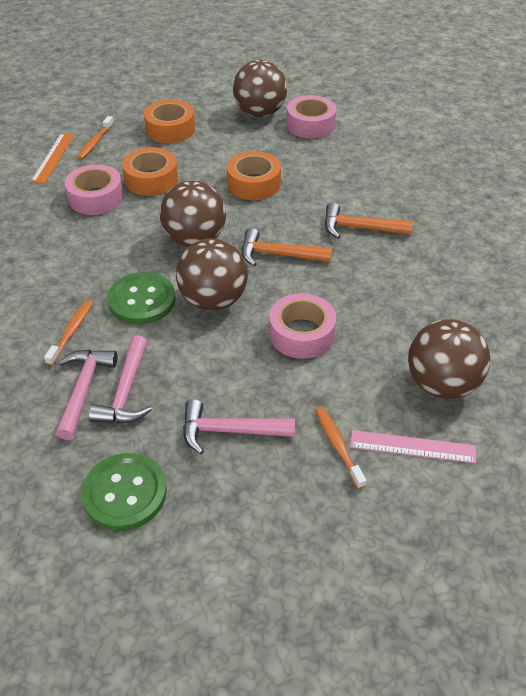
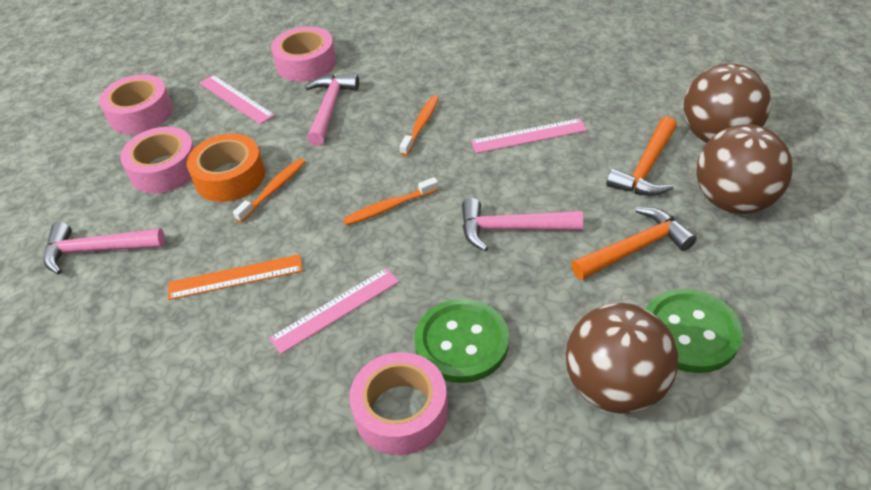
brown ball: [160,180,226,247] [176,238,248,311] [233,60,287,117] [408,319,490,399] = 4 -> [566,303,678,414] [683,63,771,143] [696,124,793,214] = 3
orange tape: [122,147,178,196] [144,100,195,143] [227,151,281,200] = 3 -> [187,134,265,202] = 1
pink ruler: [350,430,476,464] = 1 -> [199,75,275,124] [269,268,399,354] [471,118,587,153] = 3
pink tape: [65,164,124,215] [269,293,336,359] [286,95,336,139] = 3 -> [99,74,173,134] [120,127,195,194] [271,27,336,82] [349,352,448,455] = 4

